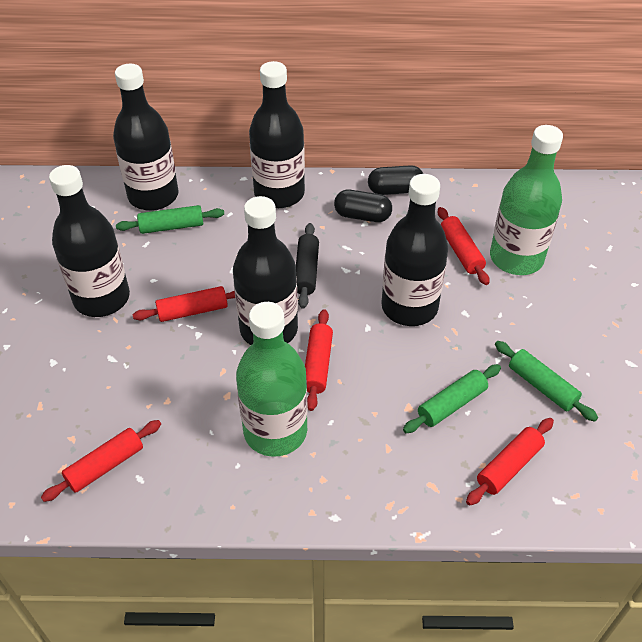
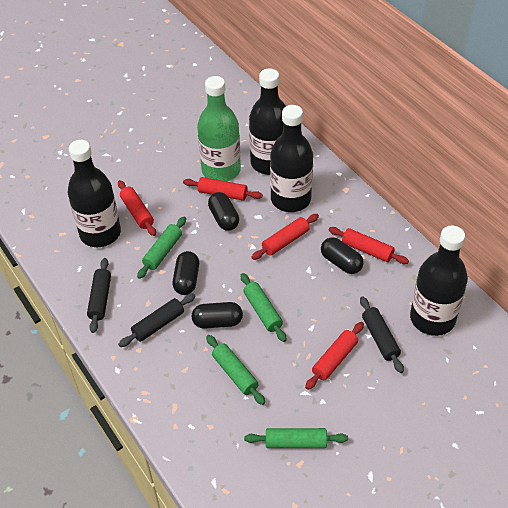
black bottle: [49,165,130,317] [113,64,179,211] [233,196,298,345] [249,61,305,208] [381,174,448,326] = 5 -> [68,140,121,247] [249,68,286,175] [270,105,313,212] [410,226,468,336] = 4
black capsule: [334,190,392,222] [368,165,423,195] = 2 -> [172,251,199,295] [192,302,243,329] [208,192,239,231] [321,237,364,274] = 4
black rolling pin: [296,223,319,308] = 1 -> [87,258,111,333] [118,293,195,347] [360,297,404,373] = 3
green bottle: [236,302,308,457] [490,125,563,275] = 2 -> [197,76,241,182] = 1
green rolling pin: [116,205,224,234] [403,364,501,433] [495,341,598,422] = 3 -> [137,217,186,279] [206,335,265,405] [241,273,286,342] [244,428,348,448] = 4

